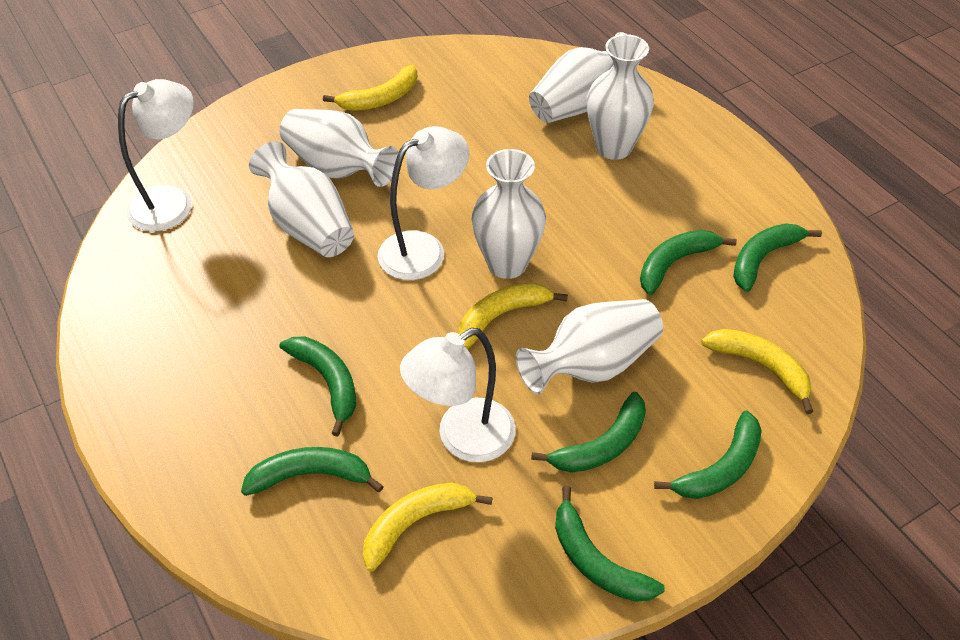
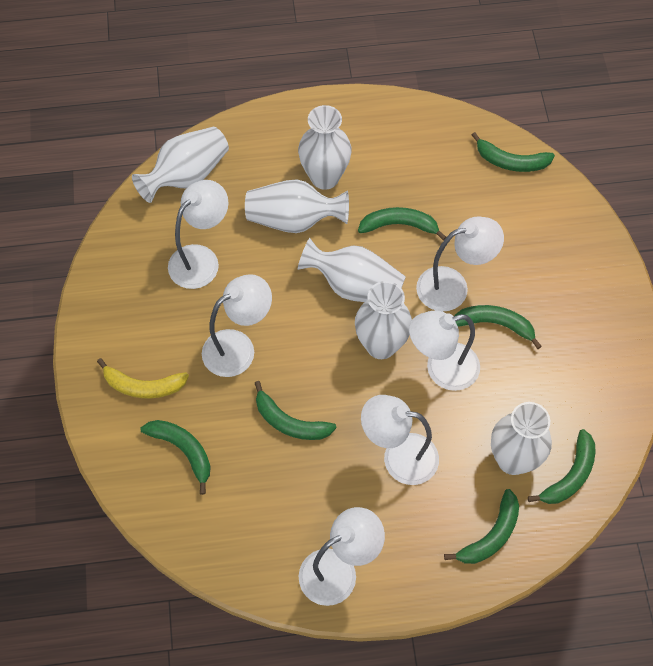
white lamp: [118,79,194,232] [378,126,469,280] [400,328,516,462] = 3 -> [168,180,228,289] [202,274,272,377] [298,507,385,606] [361,395,439,485] [409,311,480,391] [416,217,504,312] = 6
yellow banana: [323,65,417,111] [363,483,493,572] [459,283,568,349] [701,329,814,414] = 4 -> [97,358,189,398] = 1

